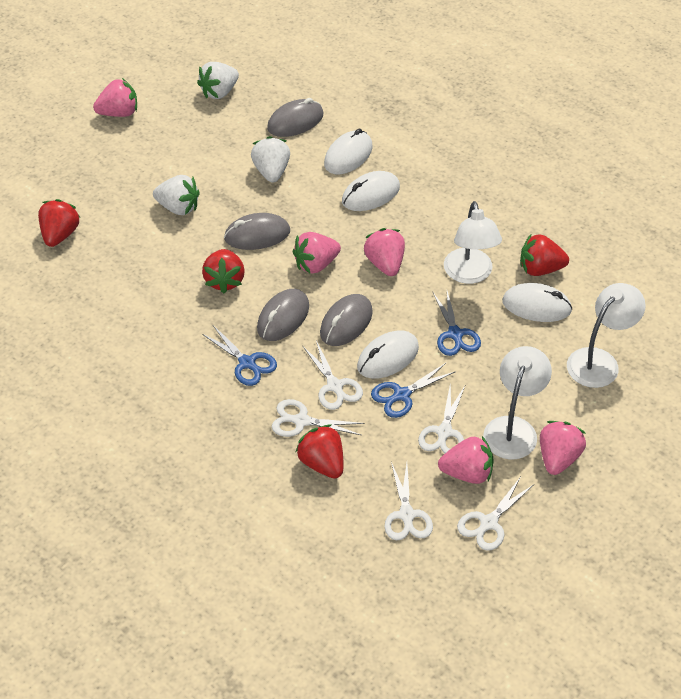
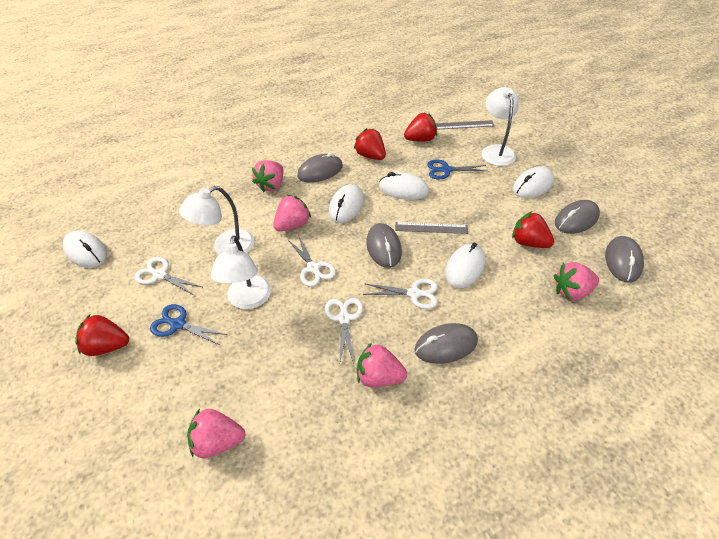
blue scissors: [202,325,277,386] [371,362,456,418] [433,291,481,356] = 3 -> [150,304,227,345] [427,159,487,179] = 2
grey mouse: [224,213,290,250] [257,289,309,341] [267,98,323,137] [320,294,373,346] = 4 -> [297,152,343,183] [366,223,402,268] [414,323,478,364] [555,200,600,234] [605,236,644,283] = 5
grey ruler: none = 0 -> [395,222,468,234] [436,120,494,130] = 2
white mouse: [324,128,373,174] [342,171,400,211] [357,330,419,379] [502,283,573,322] = 4 -> [63,230,107,268] [329,184,364,223] [379,172,429,200] [445,243,485,288] [513,166,554,198] = 5
white scissors: [272,399,364,437] [302,341,363,410] [384,462,433,540] [418,383,466,453] [457,478,533,551] = 5 -> [134,257,202,296] [288,235,336,287] [325,298,363,365] [363,279,438,309] = 4
white strawberry: [153,175,200,215] [197,62,239,99] [251,136,290,183] = 3 -> none = 0

